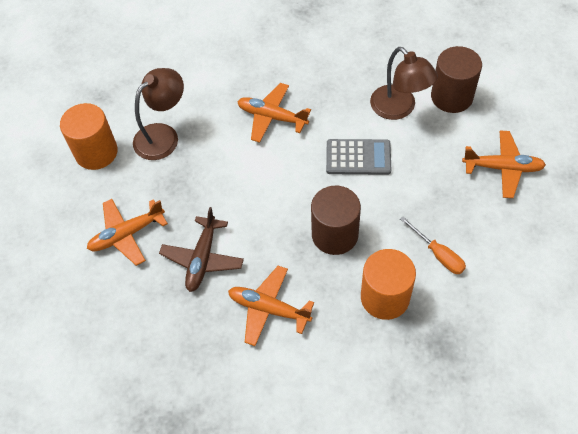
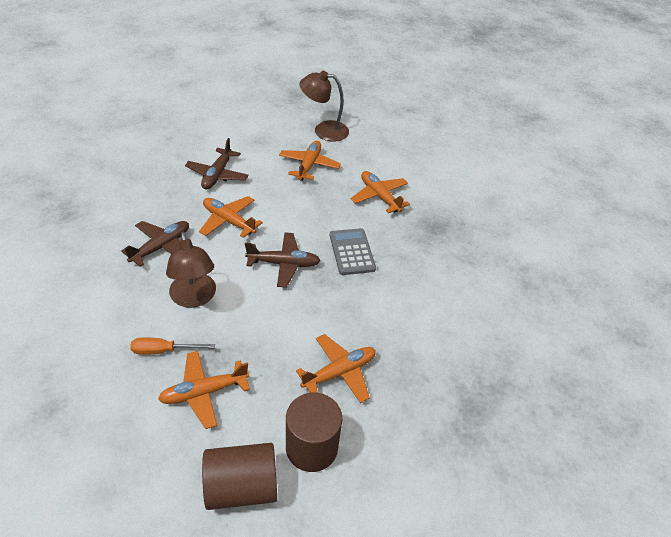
brown plane: [159,207,244,292] = 1 -> [121,221,189,267] [185,138,248,190] [245,232,321,288] = 3
orange cylinder: [60,103,118,170] [361,249,416,320] = 2 -> none = 0
orange plane: [87,199,168,266] [228,266,314,346] [237,83,311,143] [462,131,546,198] = 4 -> [158,351,250,429] [199,196,263,238] [279,141,341,181] [296,334,376,403] [351,171,410,213] = 5

